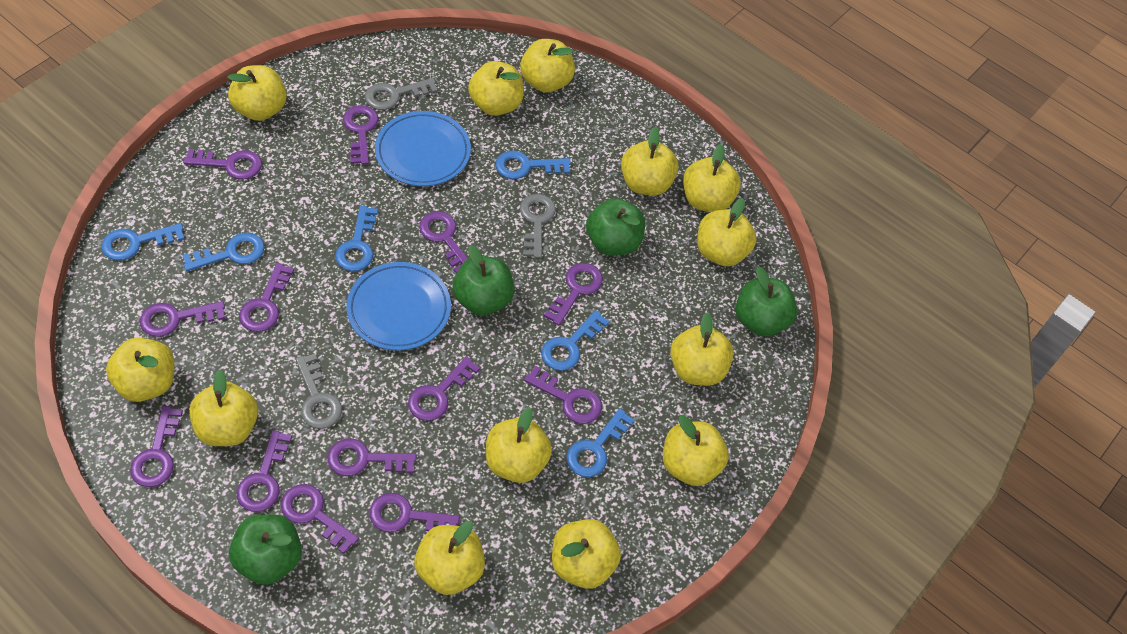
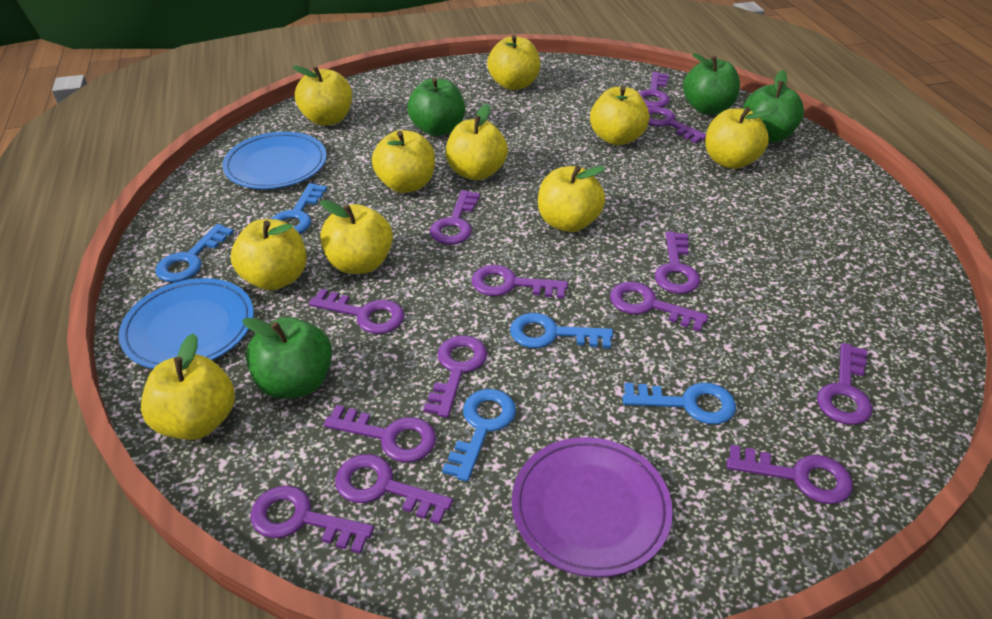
blue key: [102,223,184,260] [183,233,265,271] [335,206,378,271] [495,151,571,179] [541,310,609,371] [566,408,635,477] = 6 -> [156,224,234,282] [272,183,327,234] [442,389,516,482] [510,313,613,348] [622,383,736,424] = 5
grey key: [296,354,342,429] [365,78,438,110] [520,194,556,258] = 3 -> none = 0
purple plate: none = 0 -> [512,437,673,577] = 1
yellow apple: [106,338,175,402] [189,370,258,446] [227,65,287,121] [414,521,485,595] [468,61,524,116] [486,407,552,483] [520,39,575,93] [552,519,621,589] [621,127,678,196] [663,415,729,486] [670,313,734,386] [683,144,741,212] [697,198,756,266] = 13 -> [141,333,235,440] [231,219,307,290] [293,66,352,126] [320,200,393,274] [372,130,435,193] [446,104,508,180] [487,35,540,90] [538,166,605,232] [590,86,650,145] [705,107,773,169] = 10

